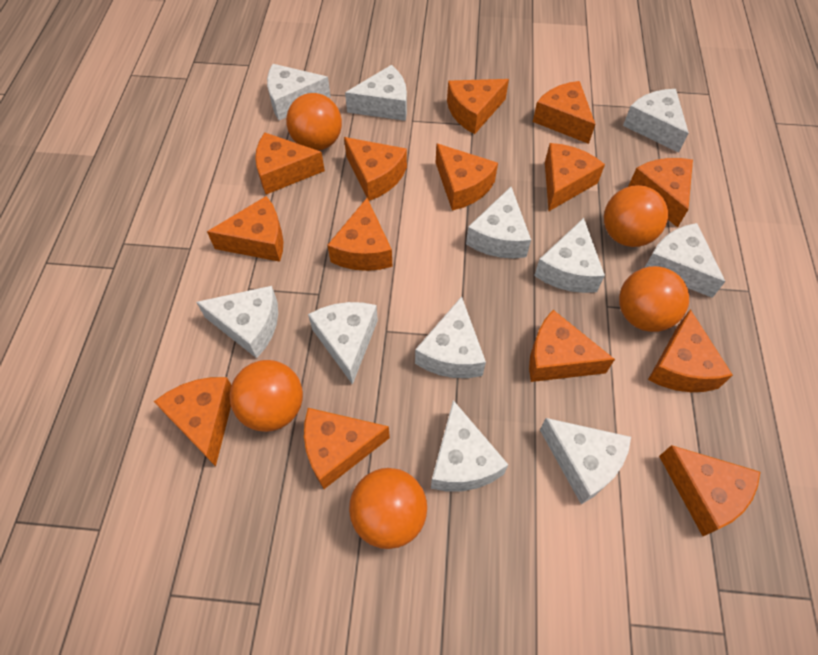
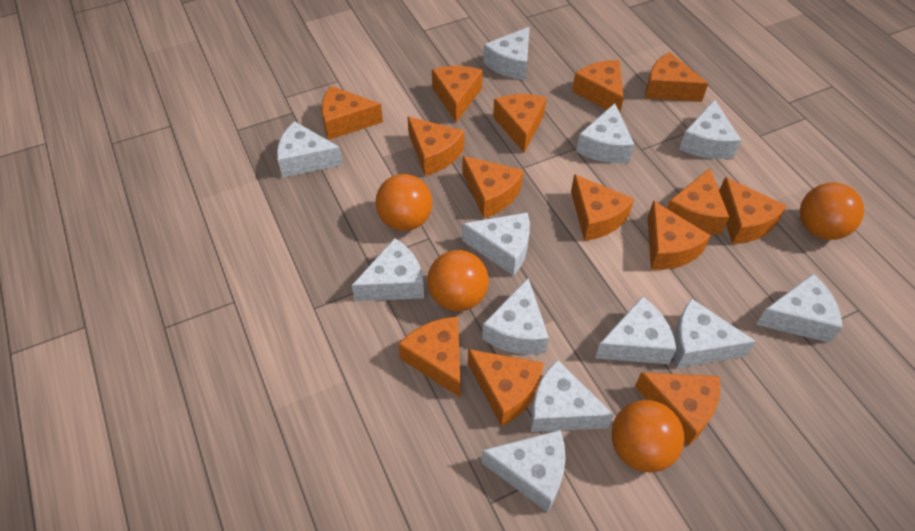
orange ball: [230,360,303,432] [286,93,342,151] [349,468,427,549] [604,185,668,247] [619,266,689,332] = 5 -> [375,174,433,231] [427,250,489,311] [612,400,685,473] [800,182,864,240] = 4
white cheese: [196,286,278,358] [267,64,331,120] [308,302,378,385] [345,65,407,121] [415,296,486,378] [431,400,508,491] [466,187,531,258] [534,218,605,293] [540,418,631,504] [623,89,689,153] [644,223,726,298] = 11 -> [277,121,343,178] [352,238,424,301] [462,213,530,276] [481,430,565,512] [482,278,549,355] [483,27,530,80] [531,360,614,432] [576,103,635,163] [595,296,676,364] [673,298,756,368] [679,99,741,159] [756,274,843,343] = 12

